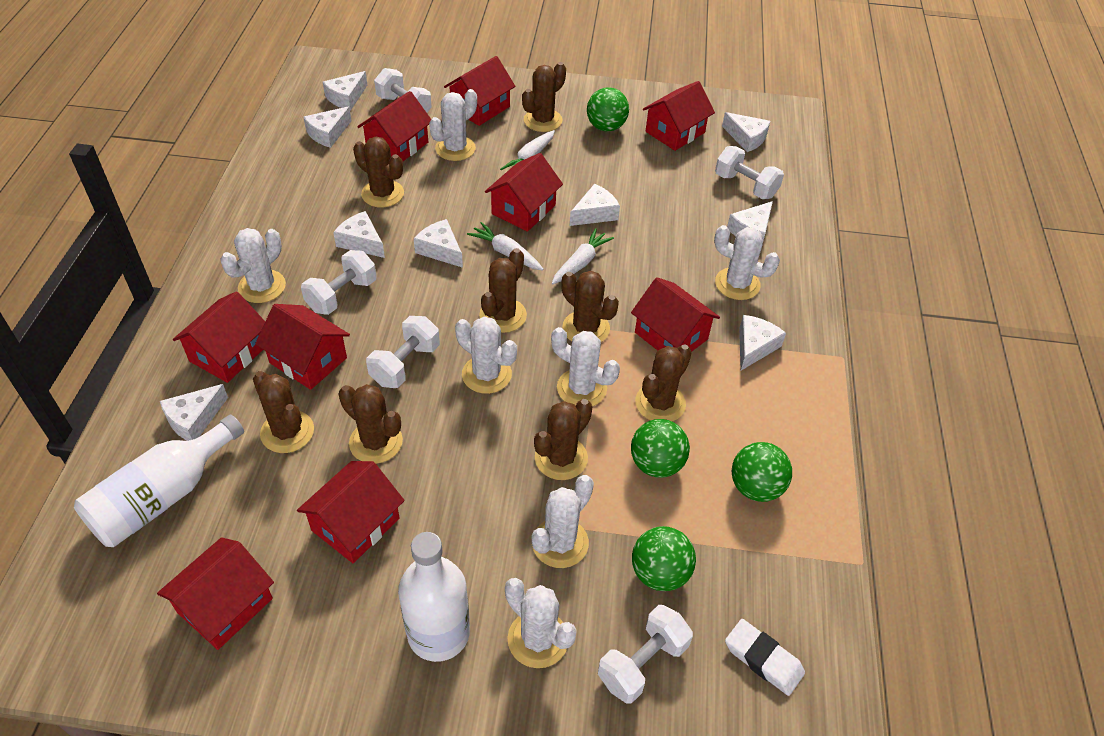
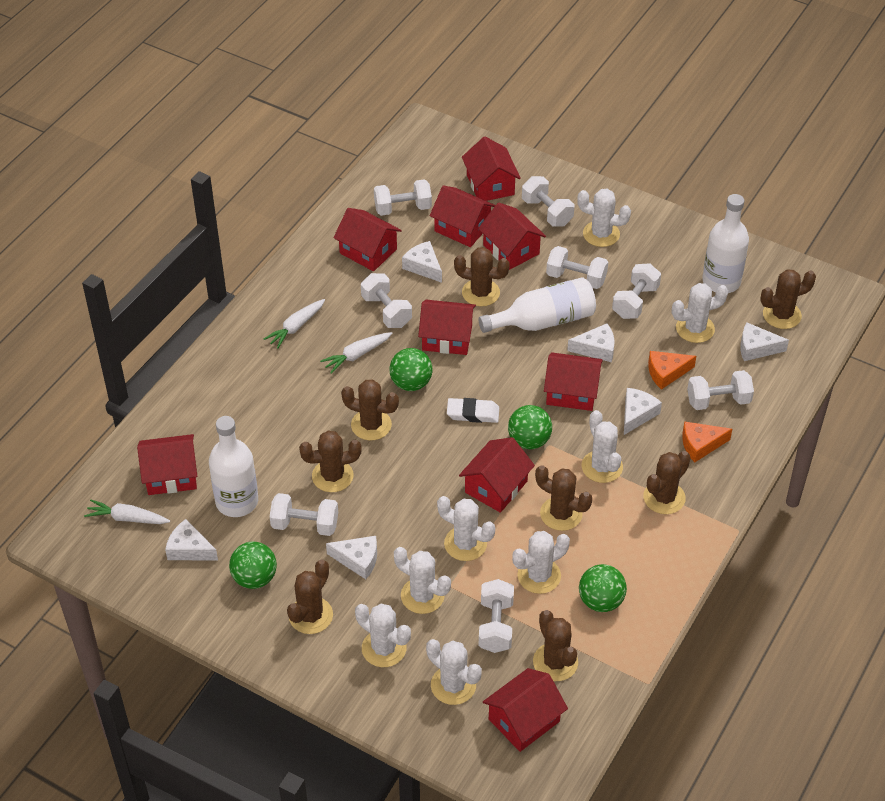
orange cheese: none = 0 -> [648,351,696,390] [682,421,732,462] = 2
white bottle: [74,415,244,547] [398,532,470,662] = 2 -> [209,416,258,517] [479,277,596,333] [702,194,749,293] = 3
white cactus: [220,228,286,303] [429,89,477,161] [455,317,517,394] [505,578,577,668] [531,475,594,568] [551,327,620,406] [714,225,780,300] = 7 -> [355,604,411,667] [394,547,451,614] [426,639,482,705] [437,496,495,561] [512,531,570,594] [577,189,631,247] [582,410,623,483] [672,283,728,343] = 8
white cheese: [160,384,228,441] [303,107,351,148] [323,71,367,111] [333,211,385,258] [414,219,463,268] [570,184,620,226] [722,112,770,152] [727,201,773,244] [739,315,786,370] = 9 -> [165,519,218,560] [326,536,377,579] [402,241,442,283] [567,323,614,362] [624,388,662,435] [740,323,789,361] = 6
white dumbbell: [301,250,377,315] [366,316,440,388] [374,68,432,113] [598,605,693,704] [715,146,784,199] = 5 -> [270,493,338,536] [361,273,412,328] [374,179,432,216] [479,579,514,653] [522,176,574,226] [546,246,608,289] [612,263,661,319] [687,370,754,410] = 8

